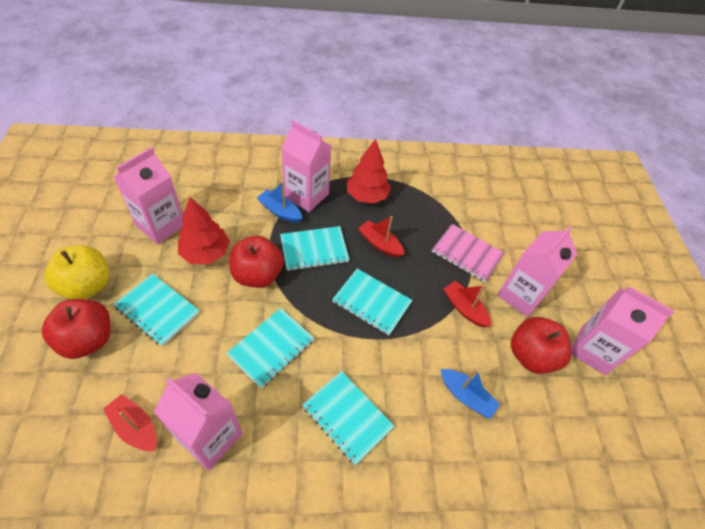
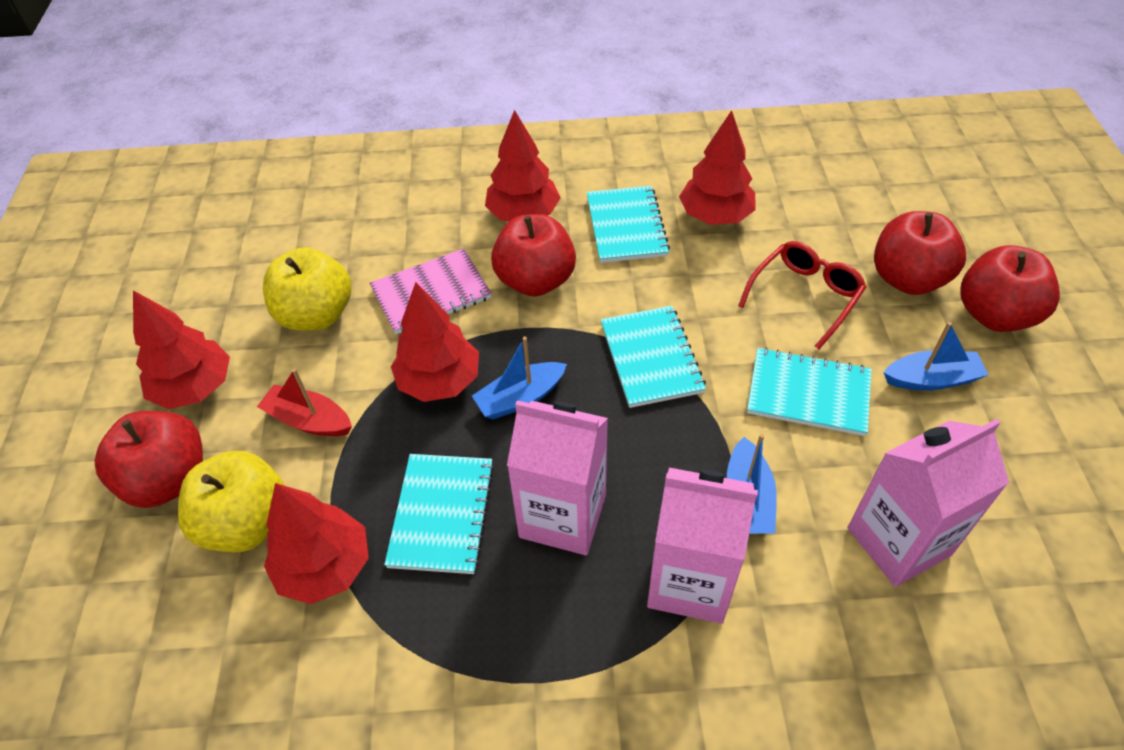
blue boat: [257,181,302,223] [440,368,500,419] = 2 -> [472,337,567,420] [727,434,777,534] [883,322,988,391] = 3
pink carton: [114,147,183,244] [154,372,243,470] [281,120,331,212] [497,226,577,317] [571,286,674,375] = 5 -> [507,400,608,555] [647,468,758,624] [848,419,1009,587] = 3
red apple: [42,299,111,359] [229,236,284,288] [511,317,572,374] = 3 -> [94,411,203,508] [491,214,576,297] [874,211,966,295] [960,245,1060,332] = 4
red boat: [103,394,157,451] [358,216,405,258] [444,281,491,327] = 3 -> [257,369,352,436] = 1
red glasses: none = 0 -> [738,241,866,349] = 1
red tree: [178,197,230,264] [347,139,391,204] = 2 -> [133,290,230,409] [264,483,369,604] [391,282,479,402] [485,110,561,221] [679,110,756,225] = 5
turquoise notebook: [113,274,200,346] [226,308,314,388] [280,226,350,271] [303,371,394,465] [332,269,413,335] = 5 -> [384,454,494,574] [587,186,670,263] [601,306,706,408] [747,347,872,436] = 4
yellow apple: [45,245,110,299] = 1 -> [178,451,285,552] [263,247,351,331] = 2

